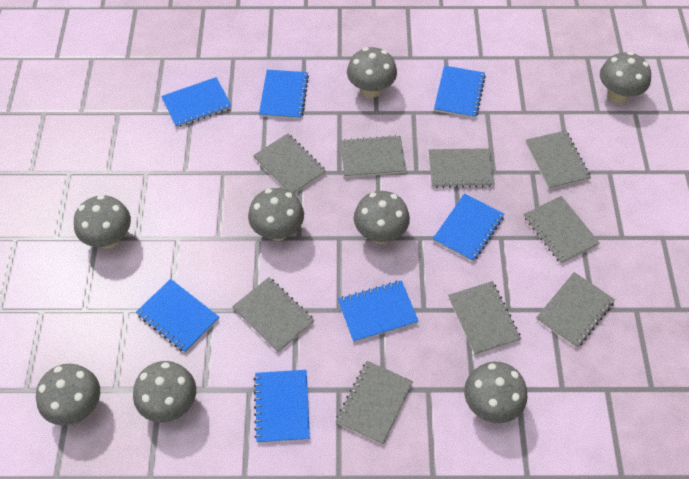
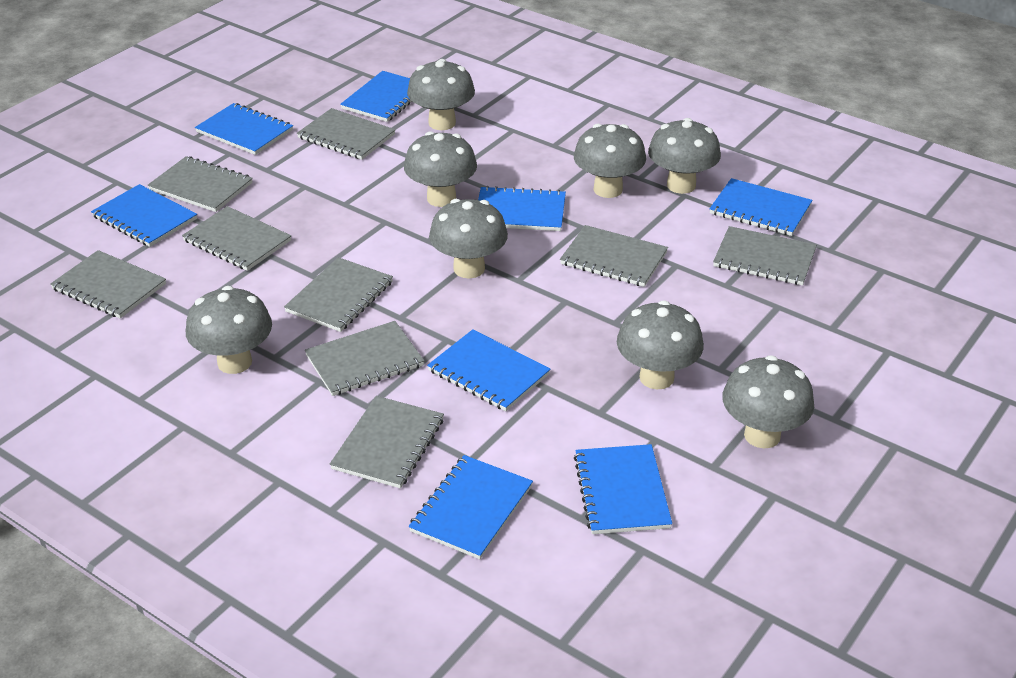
blue notebook: [136,279,219,353] [161,77,232,128] [254,370,310,443] [259,70,309,119] [338,280,419,342] [433,194,504,262] [434,66,486,118] = 7 -> [91,184,197,247] [195,103,293,155] [340,71,412,122] [409,455,533,559] [427,329,550,411] [478,186,566,231] [574,444,672,534] [710,178,813,236] = 8

